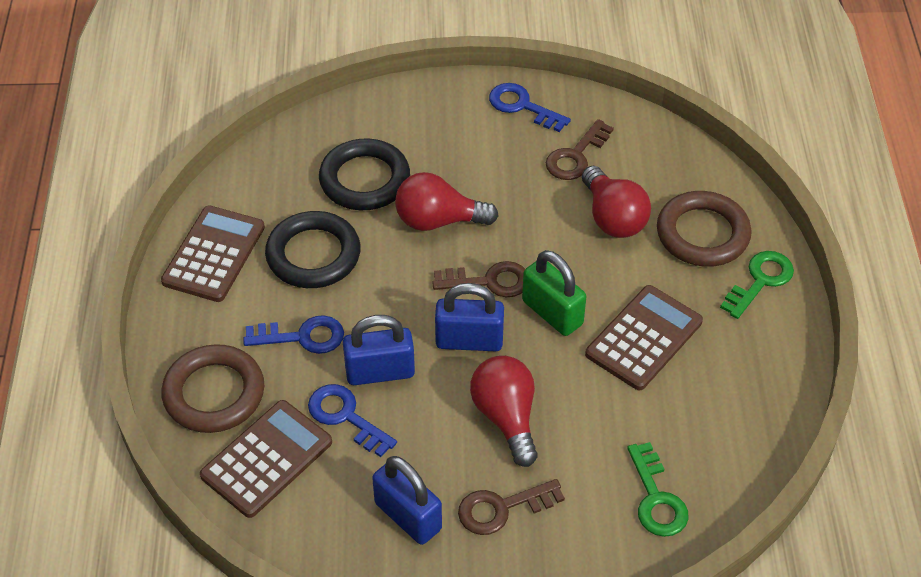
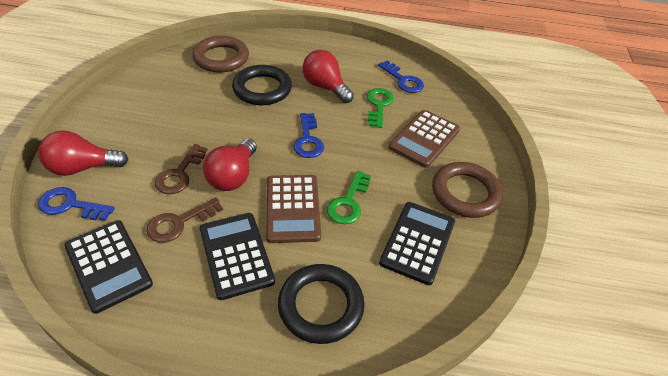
black calculator: none = 0 -> [64,220,153,314] [200,213,275,300] [379,202,455,285] = 3
blue padlock: [343,315,415,385] [372,456,442,545] [435,283,504,351] = 3 -> none = 0
brown calculator: [161,205,265,302] [200,400,332,518] [585,285,703,390] = 3 -> [266,175,321,243] [389,110,460,168] = 2
brown key: [432,261,525,297] [458,479,565,535] [546,119,614,180] = 3 -> [146,197,223,243] [155,144,208,194] = 2
green padlock: [522,250,586,336] = 1 -> none = 0

